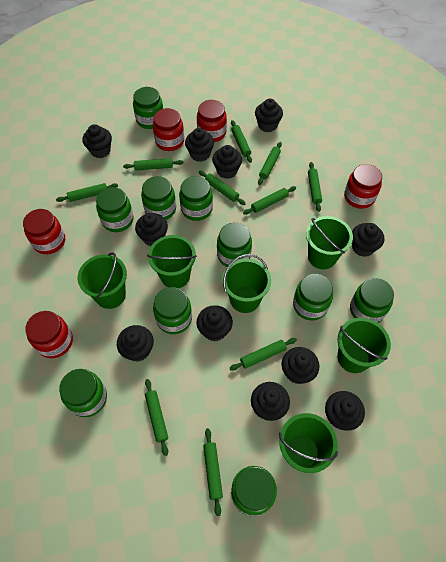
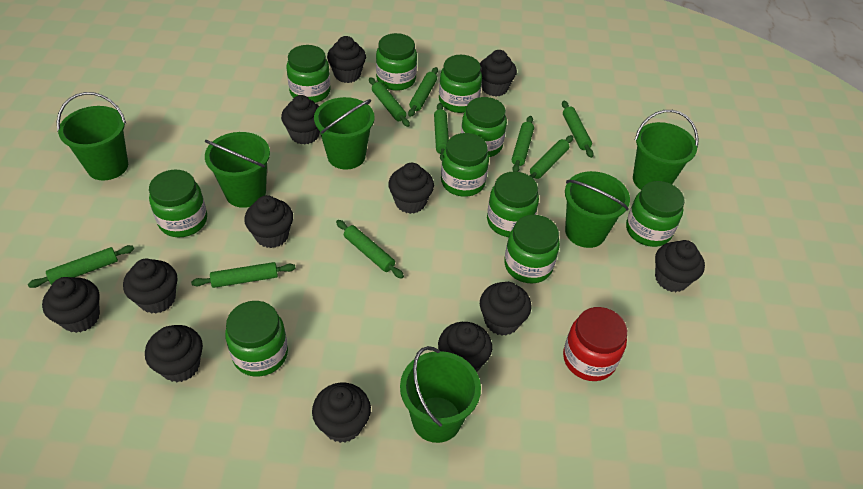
black cupcake: [82,124,112,158] [117,325,154,362] [135,213,168,247] [185,128,214,162] [196,305,233,342] [212,145,242,179] [251,382,290,421] [255,99,283,132] [281,347,319,384] [325,391,365,431] [352,223,384,257] = 11 -> [42,277,100,333] [123,259,177,314] [145,325,203,382] [244,195,293,248] [281,95,320,144] [312,383,371,443] [327,36,366,83] [388,163,434,214] [438,322,492,372] [480,50,517,97] [480,282,531,336] [655,240,705,292] = 12
green rolling pin: [56,183,118,202] [123,158,183,170] [145,379,168,456] [199,171,246,205] [203,428,223,516] [230,338,297,371] [231,120,252,163] [243,186,296,215] [258,142,282,185] [308,162,322,212] = 10 -> [28,245,134,288] [191,262,296,288] [336,220,404,279] [369,77,410,127] [408,67,438,117] [434,103,449,161] [512,116,534,172] [529,135,573,179] [562,101,594,158] = 9
red jar: [23,209,65,254] [26,311,73,358] [153,108,184,151] [197,100,227,142] [344,164,382,209] = 5 -> [563,307,627,381] = 1

